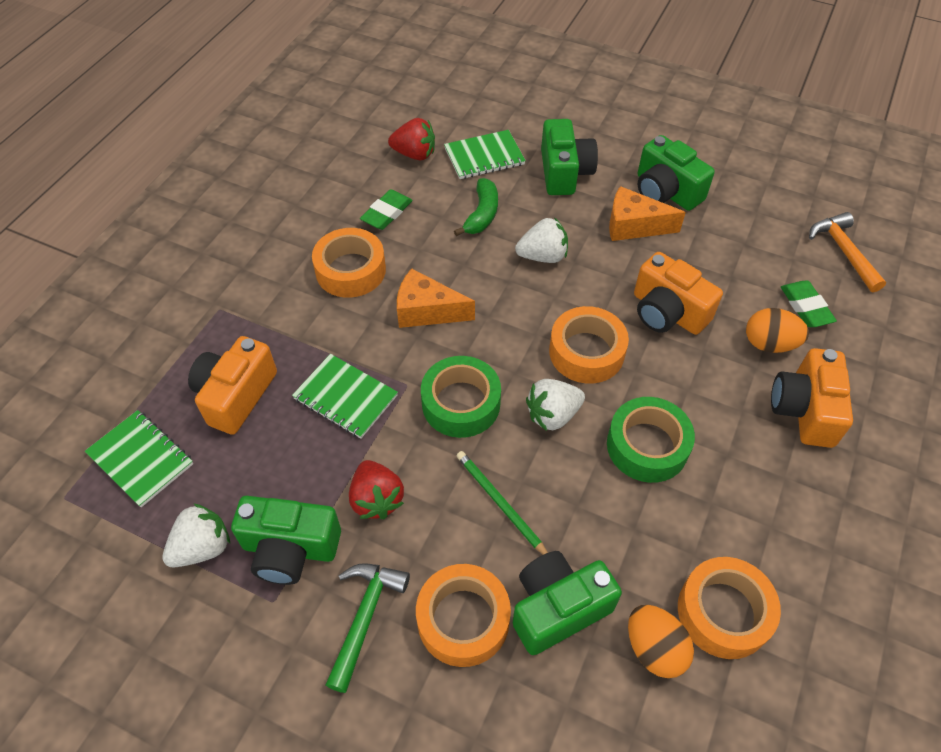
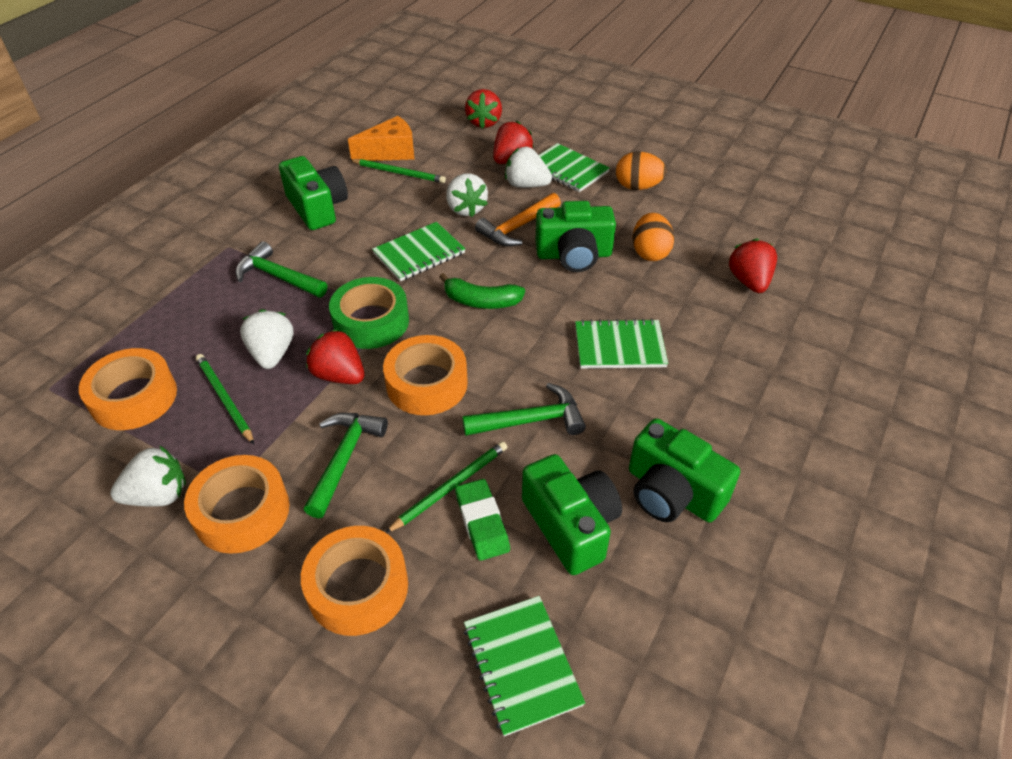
green eraser: [360,189,413,230] [781,281,837,327] = 2 -> [455,479,510,561] = 1
green hammer: [326,563,410,693] = 1 -> [236,241,327,298] [304,413,388,519] [462,383,586,436] = 3
green notebook: [85,410,193,507] [292,354,398,439] [444,130,526,179] = 3 -> [372,222,466,281] [464,596,585,737] [539,143,610,192] [575,319,668,369] = 4
green pencil: [457,451,548,555] = 1 -> [196,354,254,444] [350,159,446,183] [385,441,507,533] = 3
green tape: [421,356,501,438] [607,397,695,483] = 2 -> [329,277,409,349] = 1
orange camera: [188,336,277,435] [634,252,723,335] [771,348,853,448] = 3 -> none = 0
orange cheese: [397,268,475,328] [609,186,686,241] = 2 -> [348,116,414,161] = 1
red strawberry: [349,460,404,519] [388,118,435,160] = 2 -> [306,329,365,384] [465,89,502,129] [493,121,534,164] [729,238,777,293] = 4
white strawberry: [162,503,230,567] [515,217,568,263] [526,379,585,431] = 3 -> [110,445,186,507] [240,309,293,369] [446,173,488,217] [505,147,552,188] = 4

